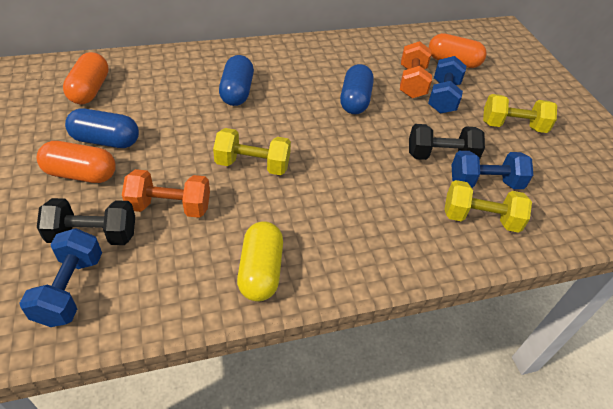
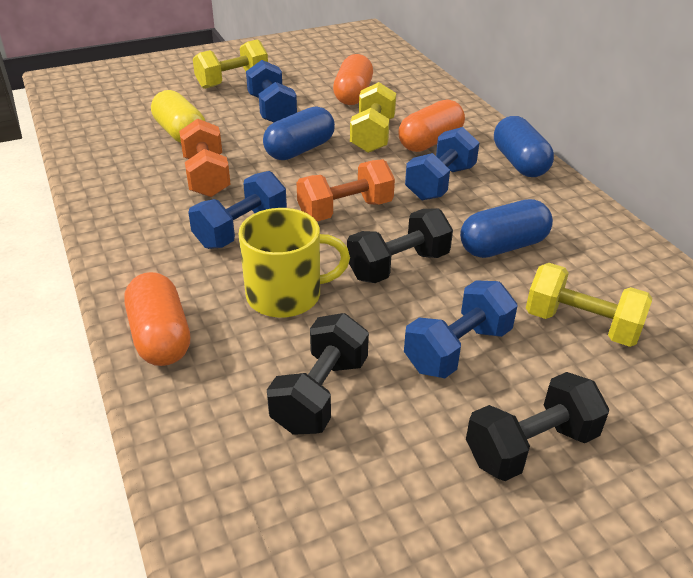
black dumbbell: [37,198,135,245] [409,124,485,160] = 2 -> [267,313,369,435] [347,209,453,283] [466,372,609,481] = 3
blue dumbbell: [19,228,102,327] [428,56,466,114] [452,151,533,189] = 3 -> [188,171,287,249] [246,60,297,122] [404,280,517,378] [405,127,479,200] = 4
yellow mug: none = 0 -> [239,208,350,318] = 1

